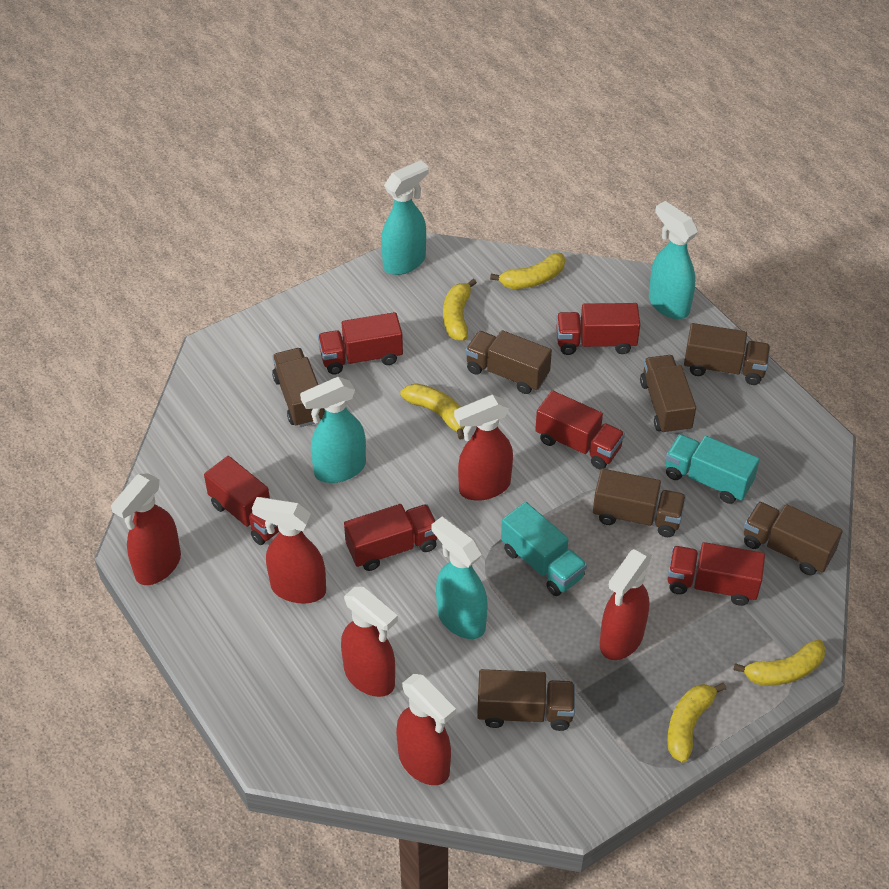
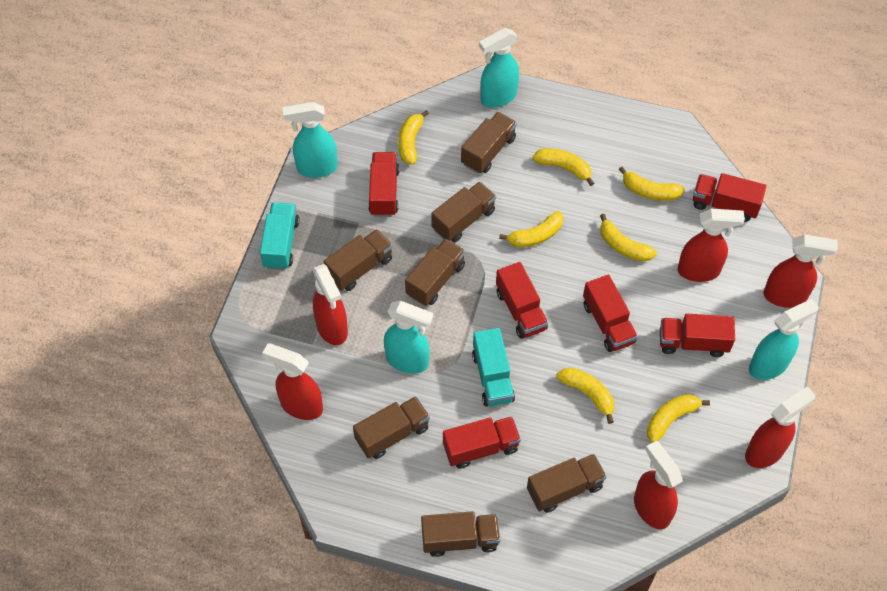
yellow banana: [401,383,465,439] [443,279,477,341] [490,253,565,289] [667,683,726,763] [733,640,826,686] = 5 -> [398,110,429,165] [499,211,564,248] [533,148,594,186] [557,367,614,424] [600,214,657,262] [618,167,685,201] [647,394,710,443] = 7

